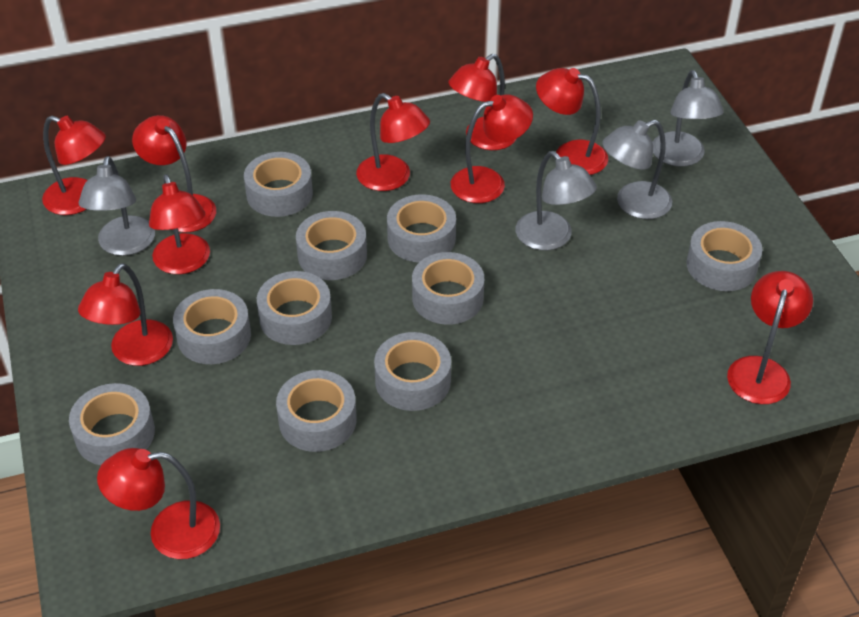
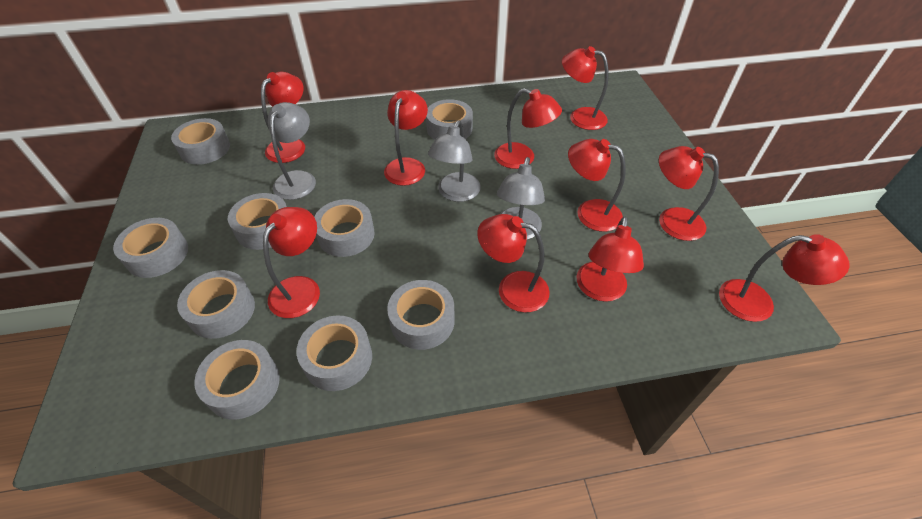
grey lamp: [79,156,155,256] [516,151,597,250] [602,120,672,219] [652,70,724,167] = 4 -> [268,102,316,200] [428,120,481,202] [497,157,545,240] = 3
grey tape: [69,383,155,465] [173,289,251,364] [244,152,313,217] [257,271,332,345] [276,370,357,452] [296,211,367,280] [374,332,451,411] [387,194,456,262] [412,252,484,325] [686,221,762,291] = 10 -> [113,218,188,278] [171,118,230,165] [177,270,255,339] [194,340,280,420] [228,193,287,250] [296,315,372,391] [314,199,375,257] [387,280,455,350] [426,99,473,140] = 9

